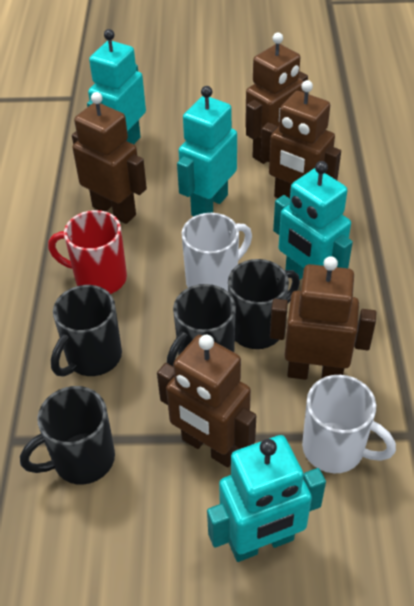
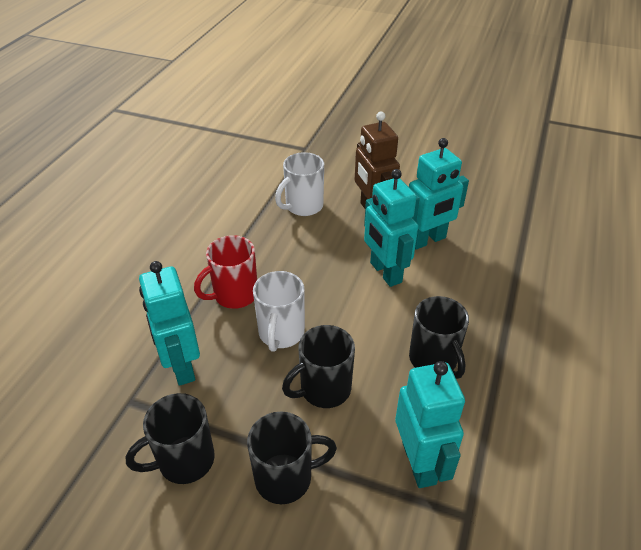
brown robot: [72,92,147,224] [157,335,256,467] [245,33,308,164] [261,80,341,198] [270,256,376,380] = 5 -> [355,112,400,209] = 1

